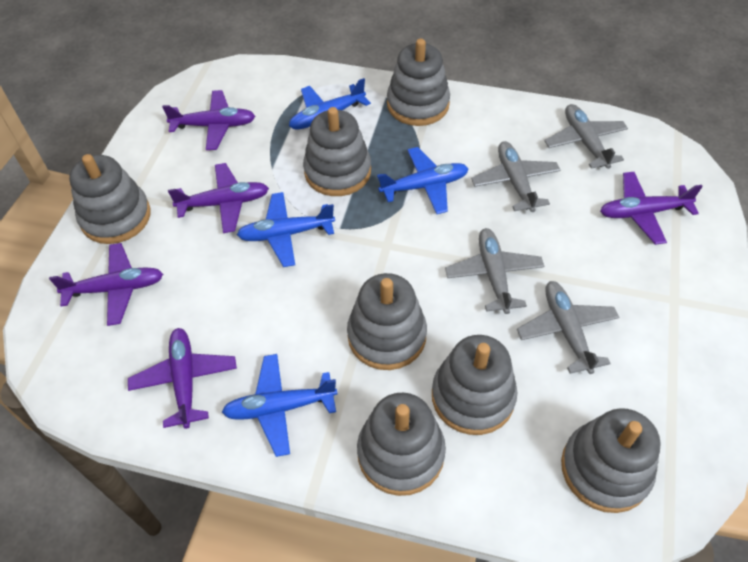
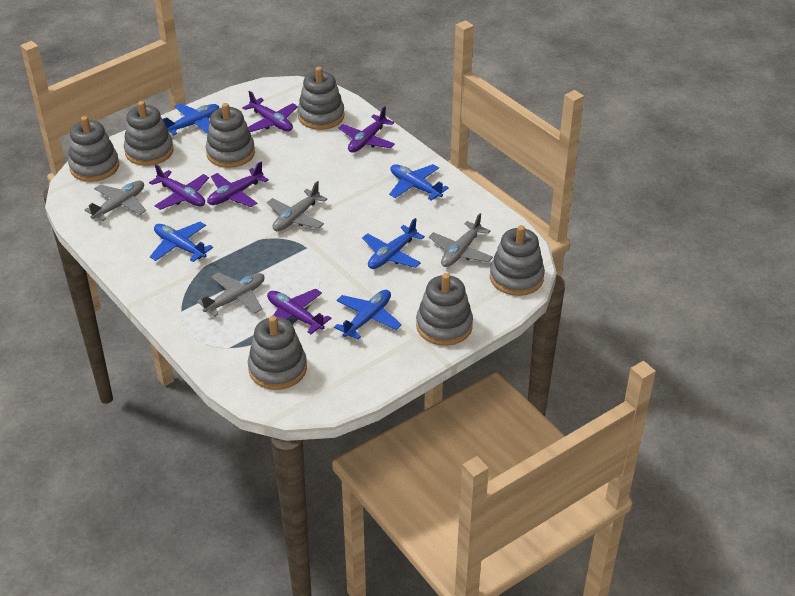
blue plane: [222,354,338,457] [237,192,335,267] [289,78,371,130] [377,147,469,214] = 4 -> [150,222,213,262] [163,103,219,135] [334,290,402,340] [362,218,425,269] [389,164,449,200] = 5

